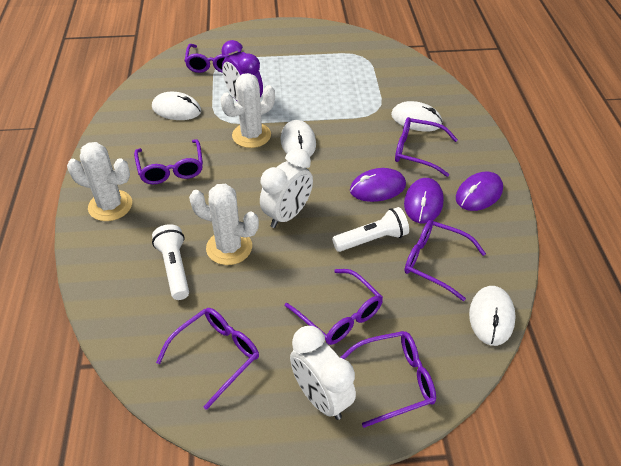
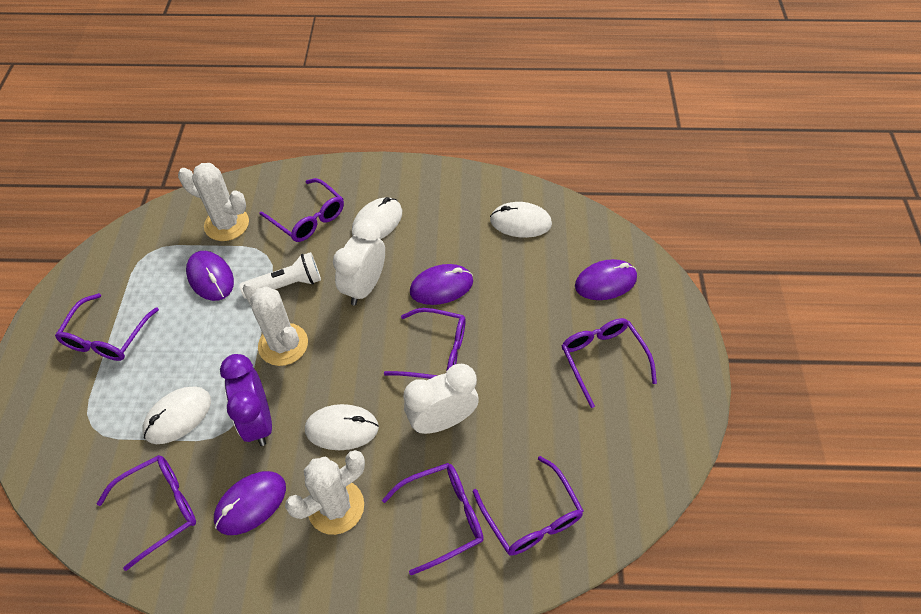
purple mouse: [350,168,406,202] [404,178,444,224] [456,172,503,211] = 3 -> [186,251,234,301] [214,471,286,535] [410,264,473,305] [575,259,637,300] = 4
white flashlight: [152,224,189,300] [332,207,409,252] = 2 -> [239,252,321,299] = 1

